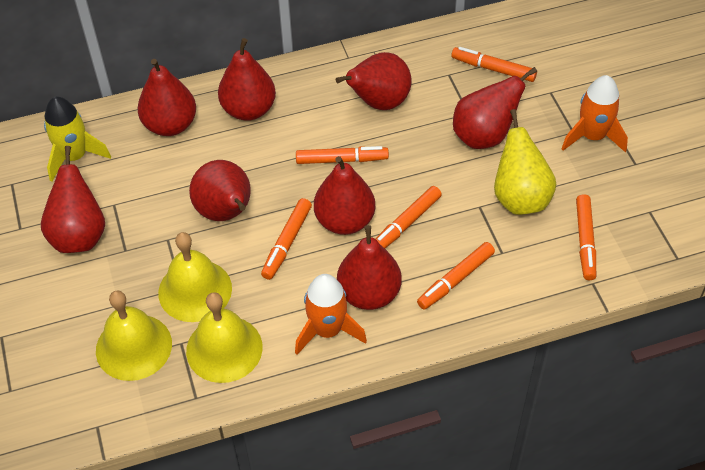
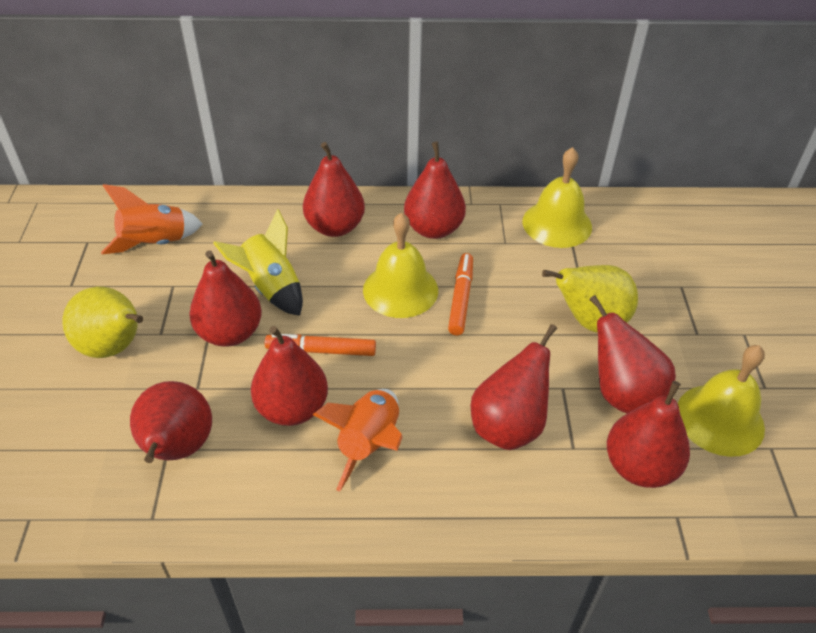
orange marker: [261,198,312,280] [296,146,389,164] [376,186,442,248] [417,242,495,309] [451,47,537,82] [576,194,596,280] = 6 -> [265,334,376,356] [448,253,473,335] = 2
yellow pear: [494,109,556,215] = 1 -> [62,287,143,358] [542,265,638,333] = 2

